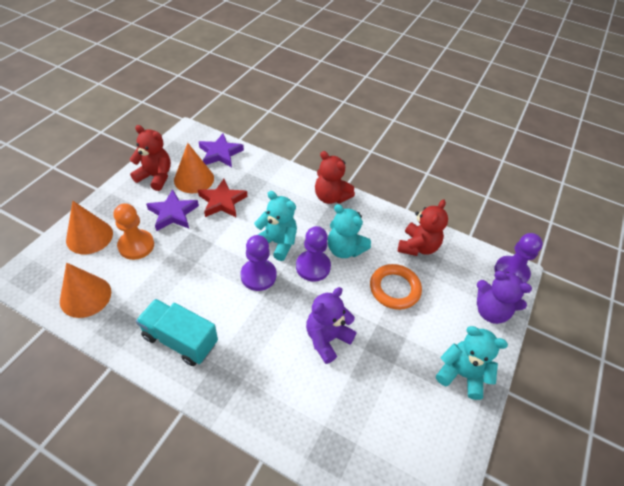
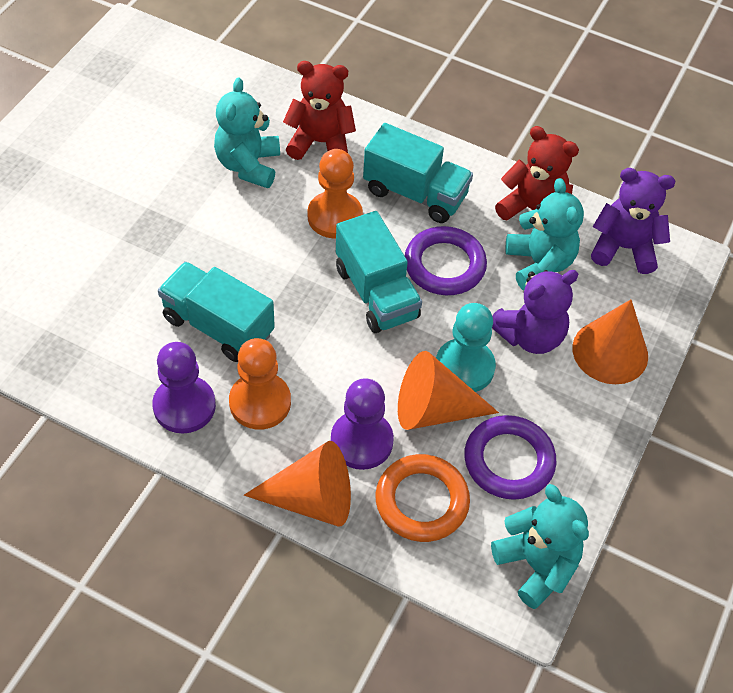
orange pawn: [114,203,154,260] = 1 -> [229,338,291,430] [307,149,363,239] = 2
purple pawn: [241,235,276,291] [296,226,331,281] [494,233,543,283] = 3 -> [152,342,216,433] [331,378,394,470] = 2
purple ring: none = 0 -> [405,226,487,295] [464,415,556,500] = 2
purple star: [146,189,199,231] [199,133,244,167] = 2 -> none = 0
red star: [198,179,247,217] = 1 -> none = 0
red teddy bear: [130,125,171,191] [315,151,355,204] [398,199,448,256] = 3 -> [283,61,356,160] [495,126,579,220] = 2
turquoise pawn: none = 0 -> [436,303,496,392] = 1
turquoise truck: [136,299,218,366] = 1 -> [158,262,275,362] [336,211,422,333] [363,123,473,223] = 3

